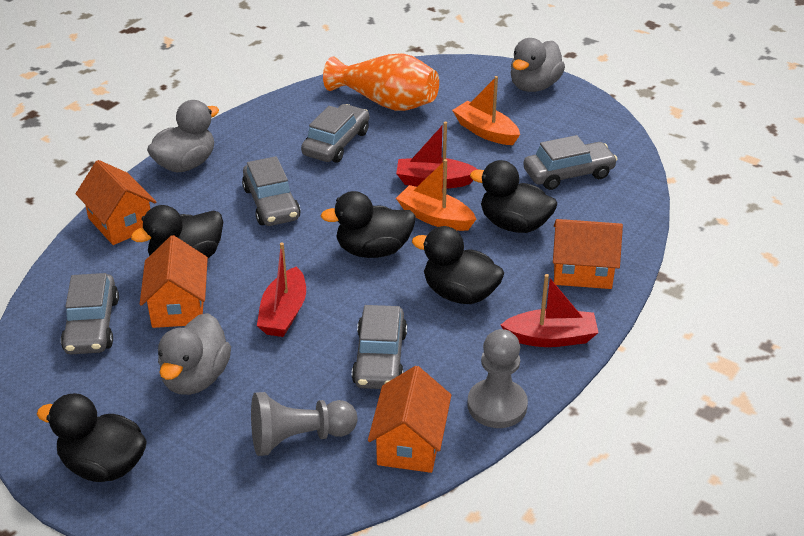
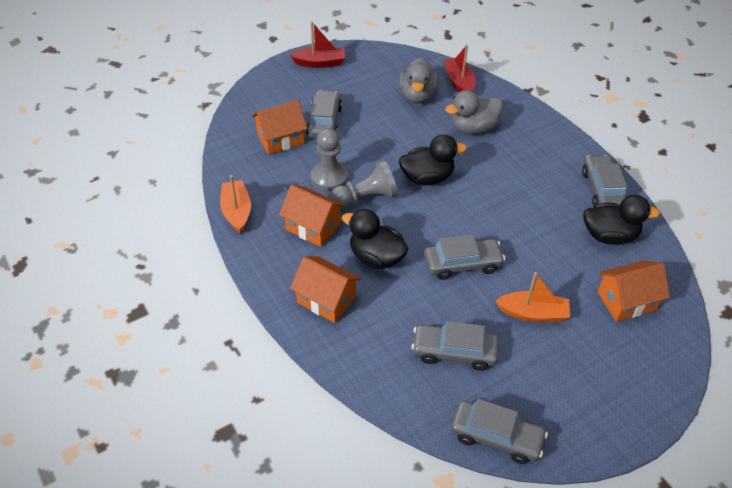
black duck: [37,393,147,482] [131,205,223,258] [321,191,416,258] [412,226,504,304] [470,160,557,233] = 5 -> [342,209,409,269] [399,134,467,185] [583,195,660,245] = 3
grey duck: [147,100,219,172] [158,313,231,395] [510,38,565,92] = 3 -> [399,57,438,103] [445,90,503,134] = 2
orange vase: [323,53,439,111] = 1 -> none = 0
red boat: [257,243,306,337] [396,122,478,189] [501,274,599,347] = 3 -> [289,21,345,68] [444,45,475,92] = 2

